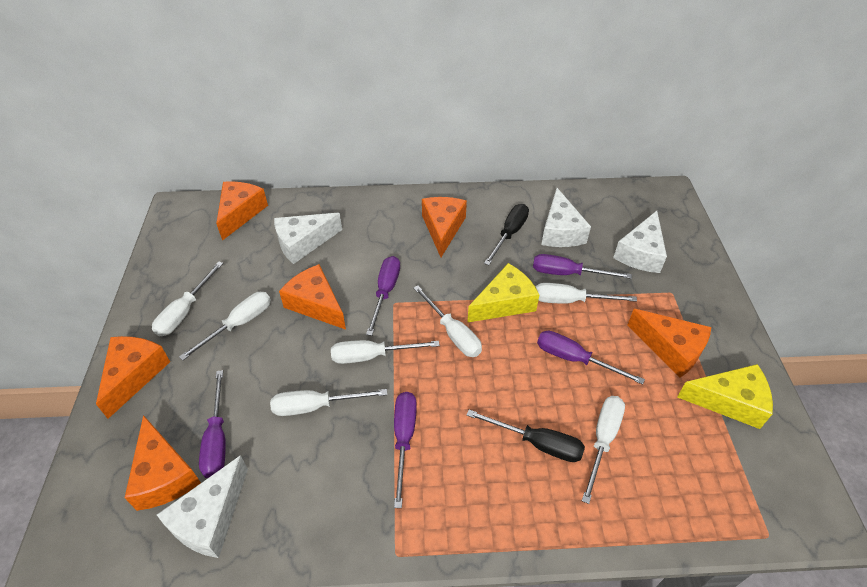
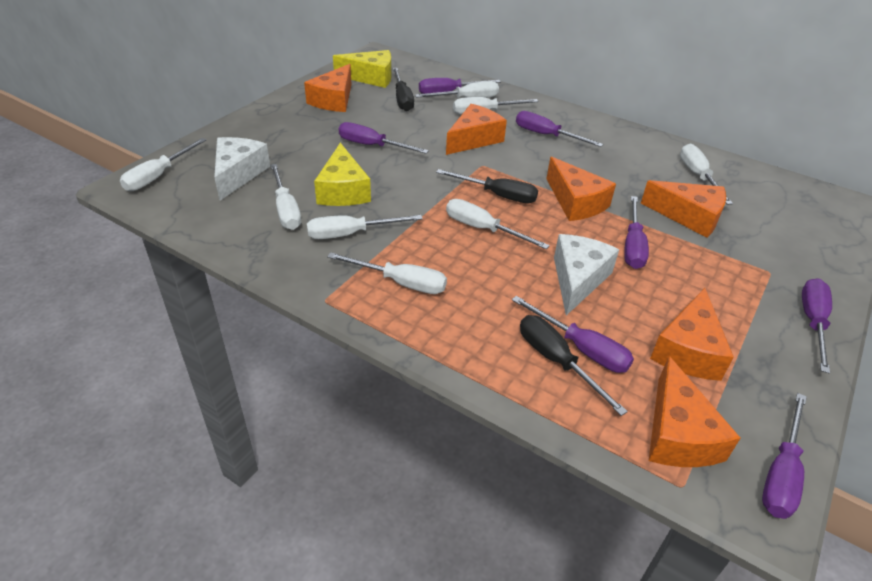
black screwdriver: [467,410,585,462] [484,204,529,265] = 2 -> [393,68,414,111] [436,169,538,203] [520,315,628,416] = 3
purple screwdriver: [199,370,226,478] [366,256,400,336] [394,392,417,508] [533,254,632,279] [537,331,645,385] = 5 -> [339,122,429,154] [419,78,501,94] [512,296,634,373] [516,111,603,147] [624,196,649,269] [762,393,807,519] [802,279,832,374] = 7
white cheese: [157,455,248,558] [274,213,342,264] [541,188,591,247] [613,211,667,273] = 4 -> [214,137,270,200] [554,234,619,315] = 2
white screwdriver: [152,261,223,336] [179,292,271,361] [270,389,388,416] [331,340,440,364] [413,285,482,357] [535,283,637,304] [582,396,625,504] = 7 -> [120,138,206,191] [270,164,301,230] [307,215,423,239] [327,252,447,294] [415,81,499,98] [446,199,550,249] [453,97,539,115] [680,144,733,205] = 8

